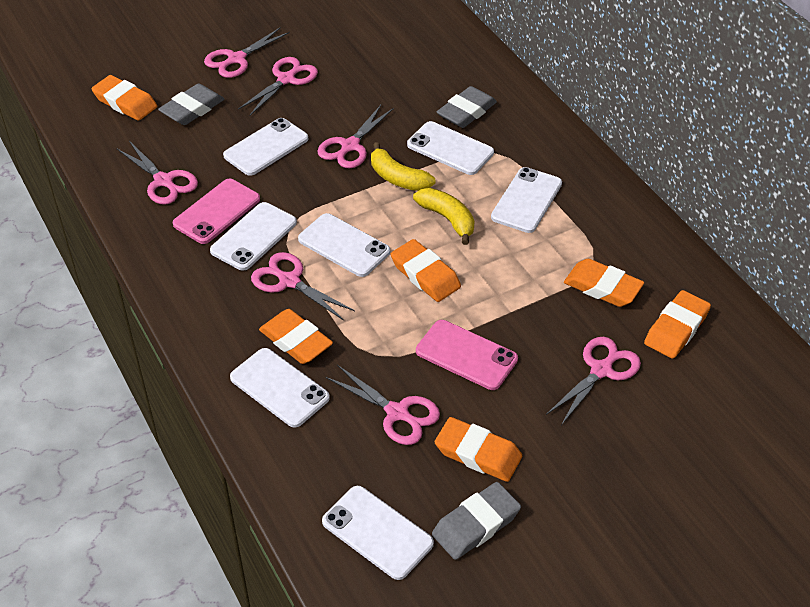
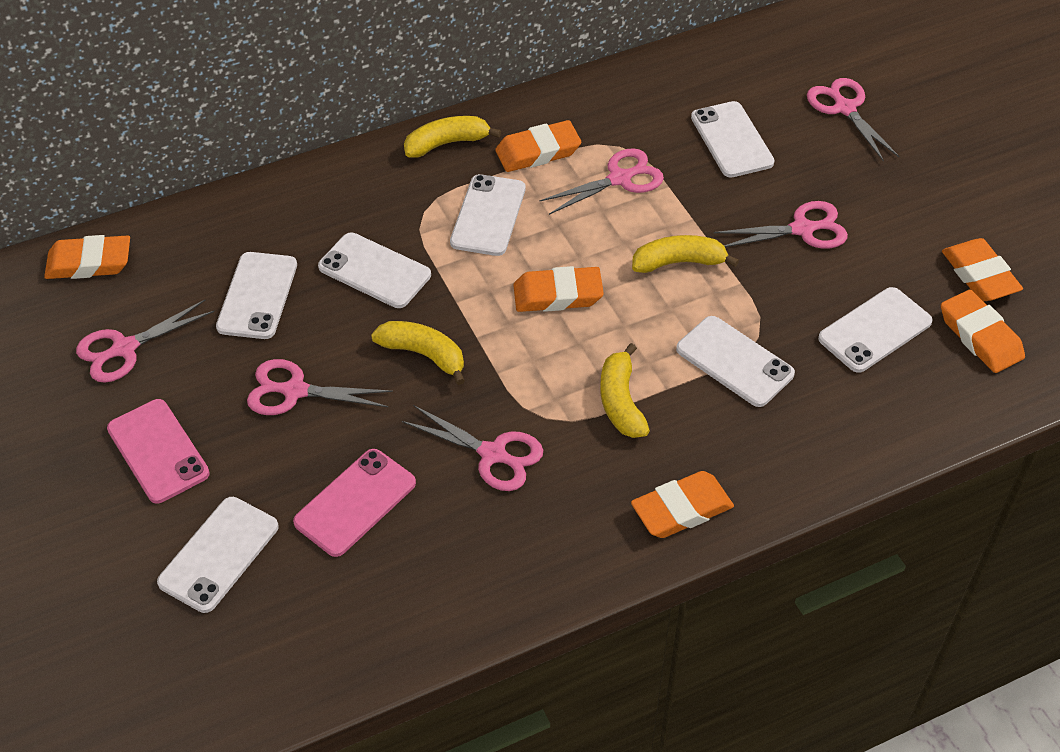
grey eraser: [158,84,224,125] [432,482,521,560] [437,86,497,128] = 3 -> none = 0
pink scissors: [117,141,198,205] [204,27,290,78] [238,57,318,116] [251,252,355,320] [317,105,394,168] [326,365,440,445] [546,337,641,425] = 7 -> [76,300,214,383] [247,359,393,415] [402,405,543,491] [540,148,664,215] [714,201,848,249] [807,78,900,162] = 6
yellow banana: [371,142,436,191] [413,188,475,245] = 2 -> [371,321,465,385] [404,116,501,158] [600,343,650,438] [632,235,739,273] = 4

